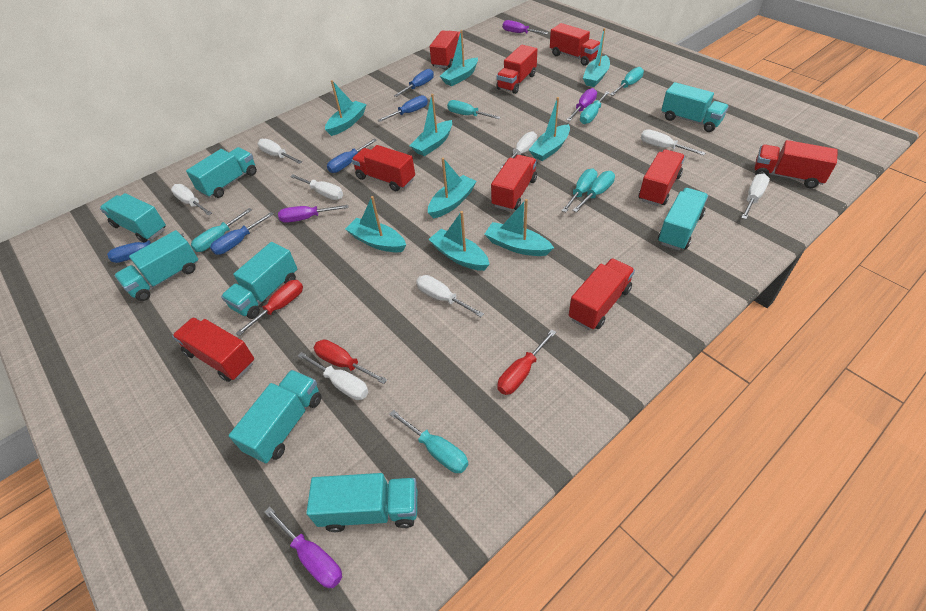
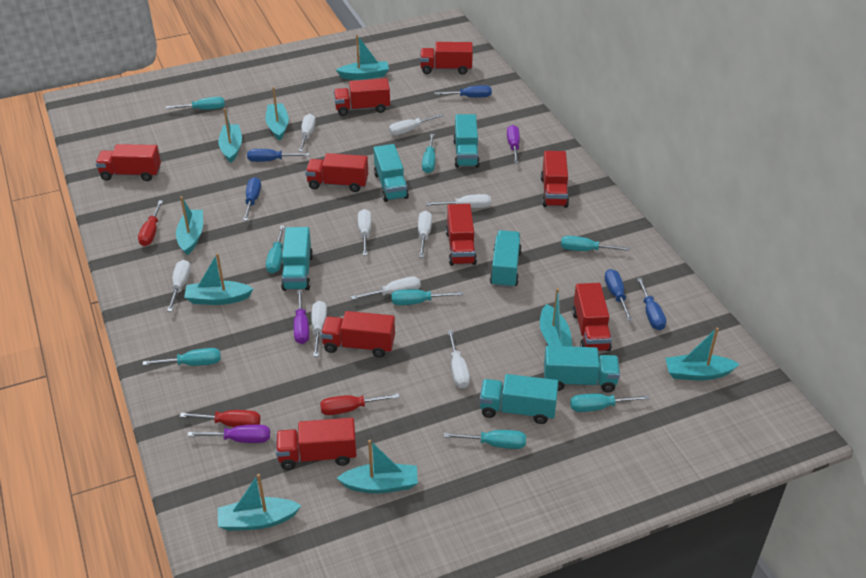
purple screwdriver: [264,507,342,588] [278,205,348,223] [503,20,548,35] [567,88,597,121] = 4 -> [187,425,270,443] [294,290,309,344] [507,125,520,164] = 3
turquoise screwdriver: [191,208,252,252] [389,410,469,473] [447,100,501,119] [562,168,598,212] [572,171,615,212] [580,91,610,124] [610,67,644,96] = 7 -> [143,348,221,366] [166,97,225,110] [266,226,285,274] [391,289,463,305] [422,134,435,173] [444,430,526,449] [561,236,630,251] [570,394,649,412] = 8
turquoise truck: [100,193,166,243] [114,230,198,301] [186,147,257,198] [221,242,297,319] [229,370,322,463] [306,473,417,532] [658,188,708,251] [661,82,729,132] = 8 -> [281,227,313,291] [374,144,409,202] [453,114,480,168] [480,374,558,424] [490,230,522,288] [544,346,620,393] = 6
white screwdriver: [171,184,212,216] [258,139,302,164] [290,174,343,200] [298,352,369,400] [416,275,484,317] [500,131,537,169] [641,130,705,155] [741,173,770,219] = 8 -> [167,260,191,312] [299,114,316,152] [311,301,327,357] [351,277,421,300] [358,209,371,256] [389,114,443,135] [418,211,432,258] [426,194,491,208] [447,330,470,389] = 9

